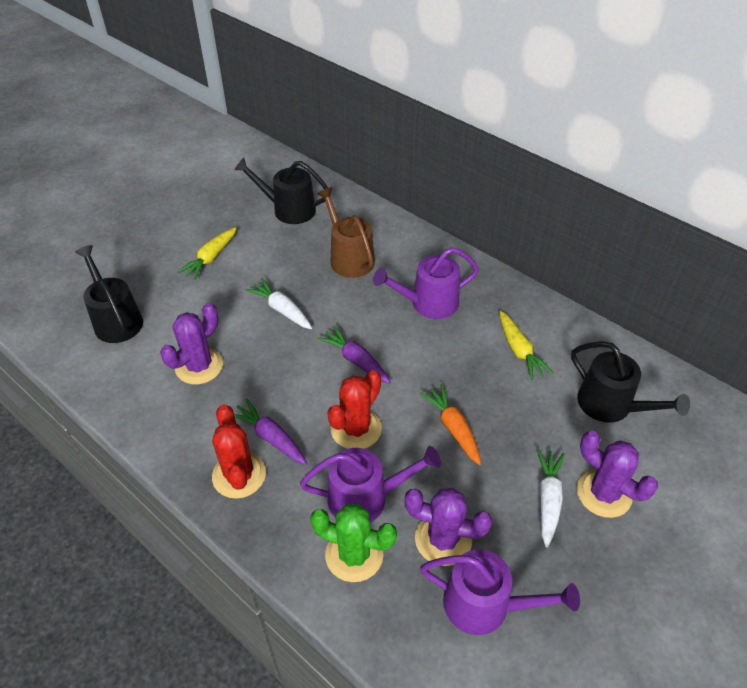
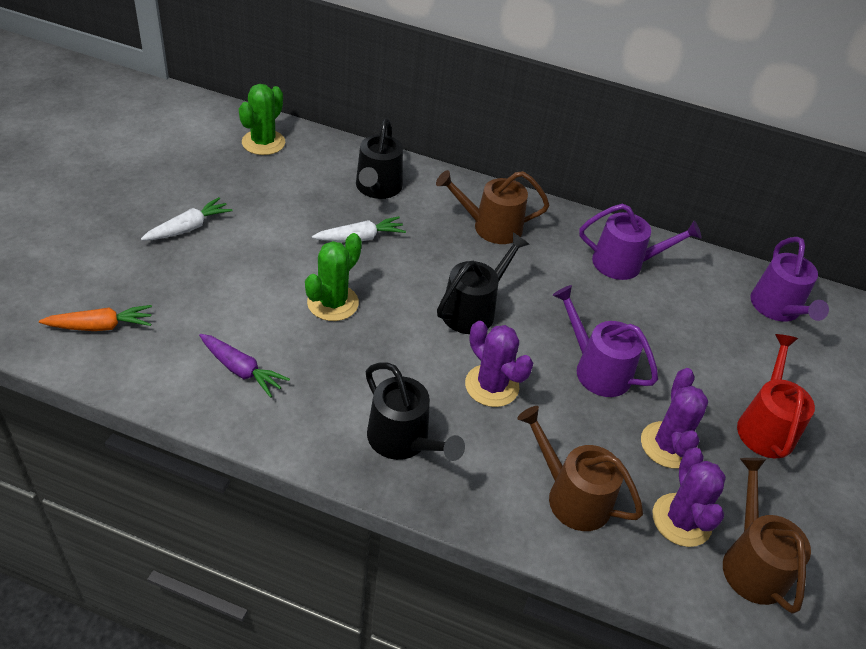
brown watering can: [317,187,375,278] = 1 -> [436,170,549,244] [517,406,643,531] [723,458,811,614] = 3
green cactus: [310,504,397,582] = 1 -> [239,84,285,155] [305,233,362,321] = 2
purple carrot: [234,398,307,465] [317,325,391,384] = 2 -> [199,334,290,398] = 1
red cactus: [212,405,266,499] [327,370,382,449] = 2 -> none = 0
red watering can: none = 0 -> [737,334,815,458] = 1
yellow carrot: [177,227,237,280] [499,311,554,380] = 2 -> none = 0

